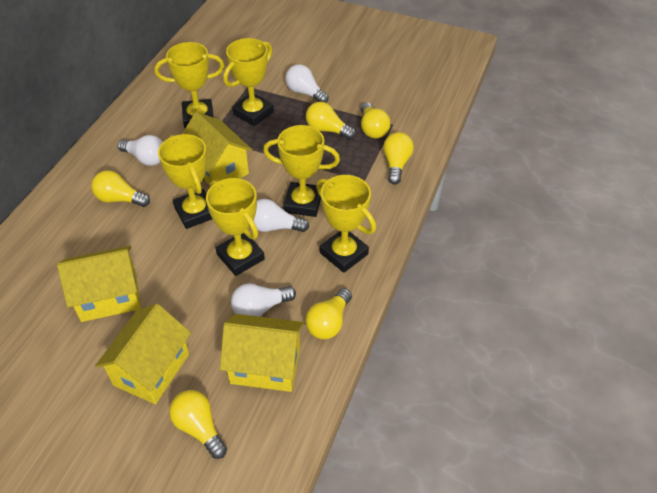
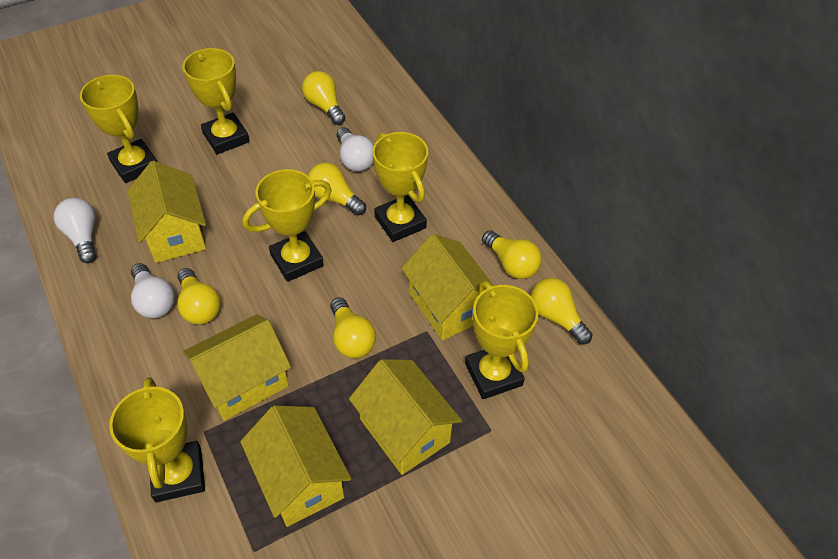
white light bulb: [118,135,163,166] [231,283,296,317] [254,199,309,232] [285,64,329,103] = 4 -> [54,198,97,263] [131,263,175,318] [337,127,374,172] = 3
yellow house: [57,246,141,322] [95,304,191,404] [182,112,252,186] [220,314,304,392] = 4 -> [127,161,206,263] [183,315,291,421] [240,405,351,527] [349,359,462,475] [401,234,494,340] = 5

